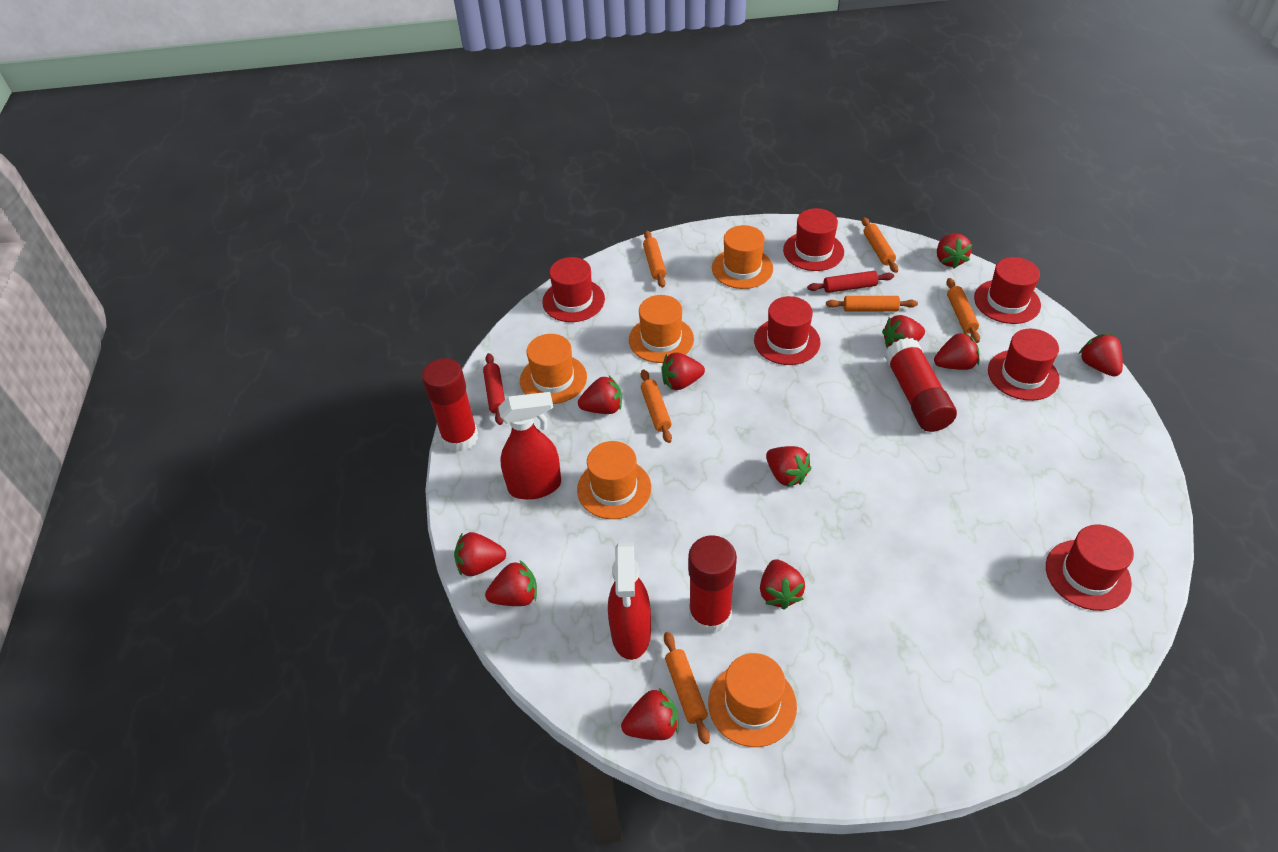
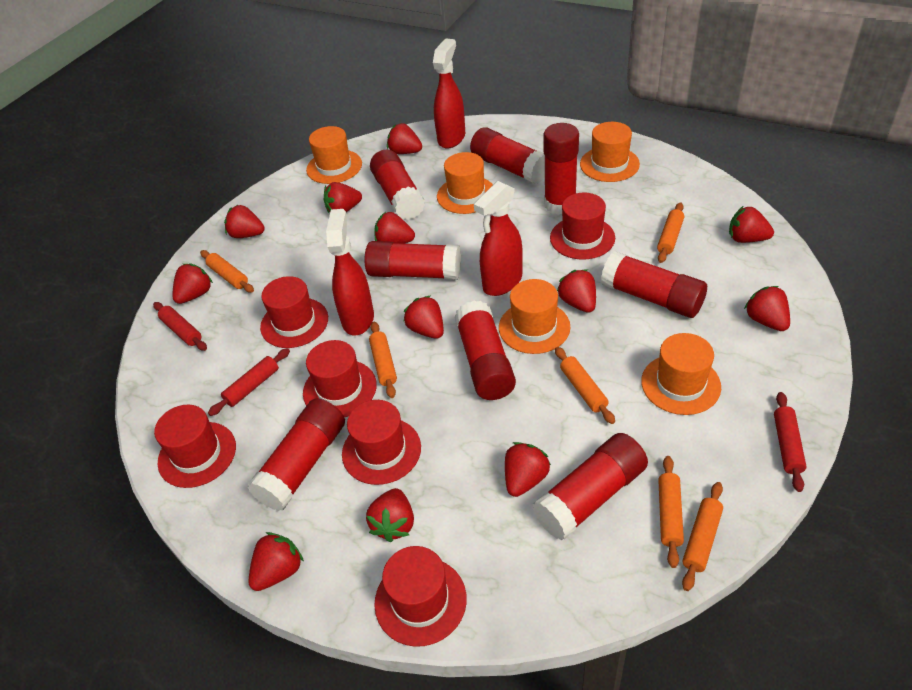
red glue stick: [422,358,478,452] [688,535,737,634] [885,338,957,432] = 3 -> [247,398,345,511] [364,241,461,280] [370,150,425,220] [455,301,516,400] [470,127,545,184] [532,433,648,540] [543,123,579,215] [601,251,707,318] = 8
red rolling pin: [483,353,505,425] [807,271,894,293] = 2 -> [153,302,207,351] [208,348,290,416] [774,392,807,492] = 3
red spray bottle: [498,392,561,500] [608,542,651,660] = 2 -> [326,209,374,336] [433,38,465,148] [474,181,523,296] = 3
red strawberry: [454,532,506,576] [485,561,537,606] [578,376,622,414] [621,688,679,740] [661,353,705,390] [760,559,805,609] [766,446,811,487] [882,315,925,348] [934,332,980,370] [937,233,972,269] [1079,334,1123,376] = 11 -> [172,264,213,304] [224,205,265,238] [248,532,304,591] [324,182,362,213] [366,488,414,543] [374,212,415,244] [387,123,422,154] [403,296,444,339] [505,442,551,497] [557,270,596,313] [729,206,774,243] [744,286,790,331] = 12

